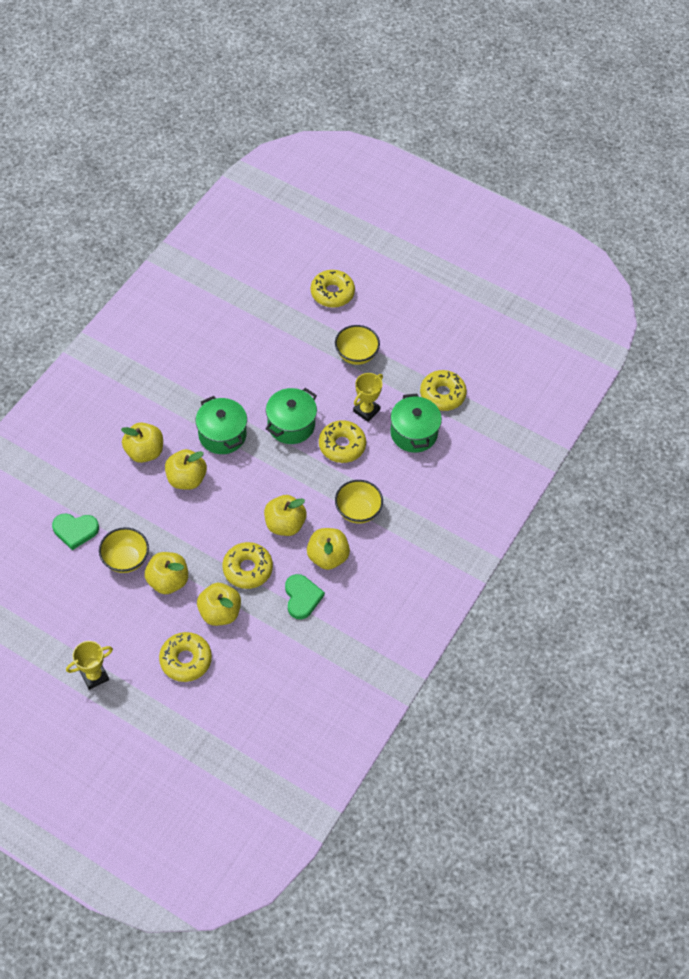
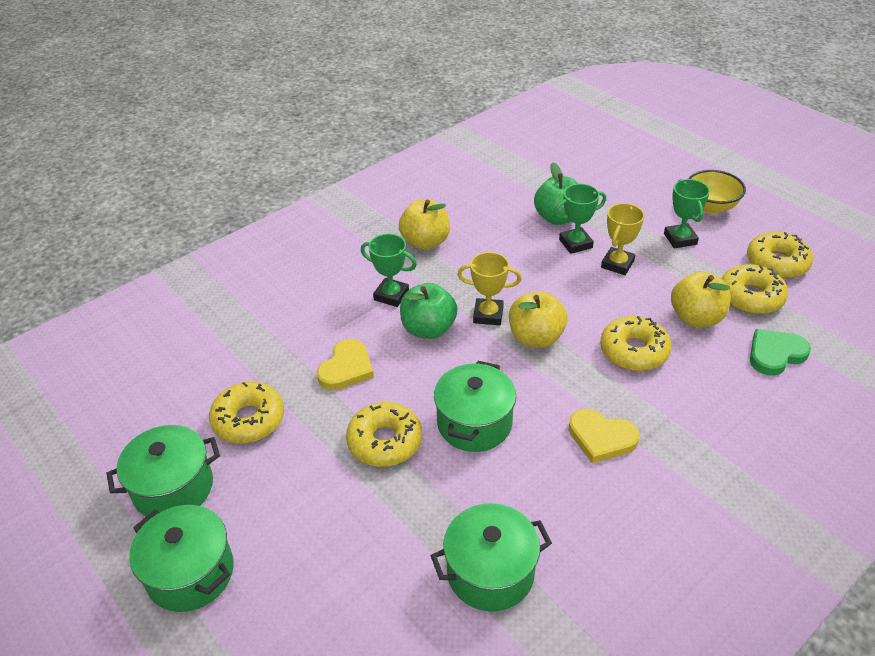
green apple: none = 0 -> [400,283,457,339] [534,163,578,225] = 2
green heart: [52,513,99,550] [285,574,325,619] = 2 -> [750,329,811,376] = 1
green pot: [196,396,247,454] [266,388,317,444] [390,393,442,453] = 3 -> [106,425,220,516] [129,505,234,612] [430,503,552,612] [434,361,516,452] = 4
green trophy: none = 0 -> [361,234,417,307] [554,184,606,254] [664,179,710,248] = 3
yellow apple: [121,423,163,463] [145,552,188,594] [165,449,207,490] [197,583,241,626] [264,495,307,536] [307,528,350,570] = 6 -> [399,199,450,250] [509,291,568,348] [671,271,731,327] = 3
yellow bowl: [99,527,149,573] [335,325,380,365] [335,480,383,524] = 3 -> [688,170,746,214] = 1
yellow heart: none = 0 -> [317,339,374,390] [568,409,640,463] = 2

